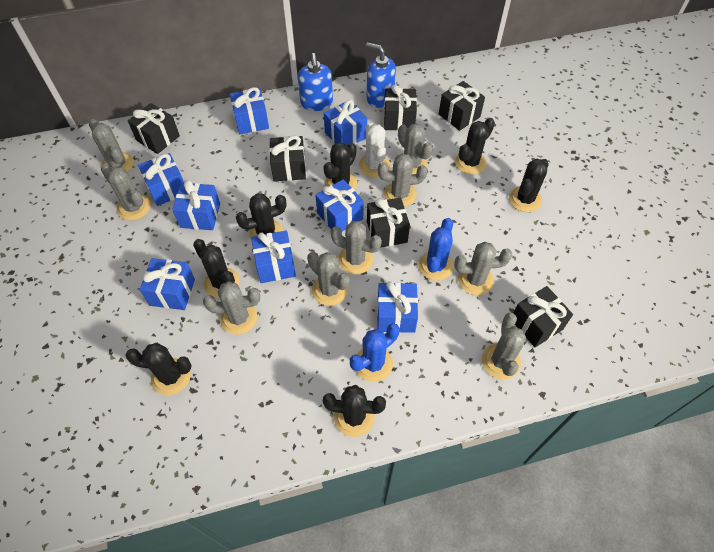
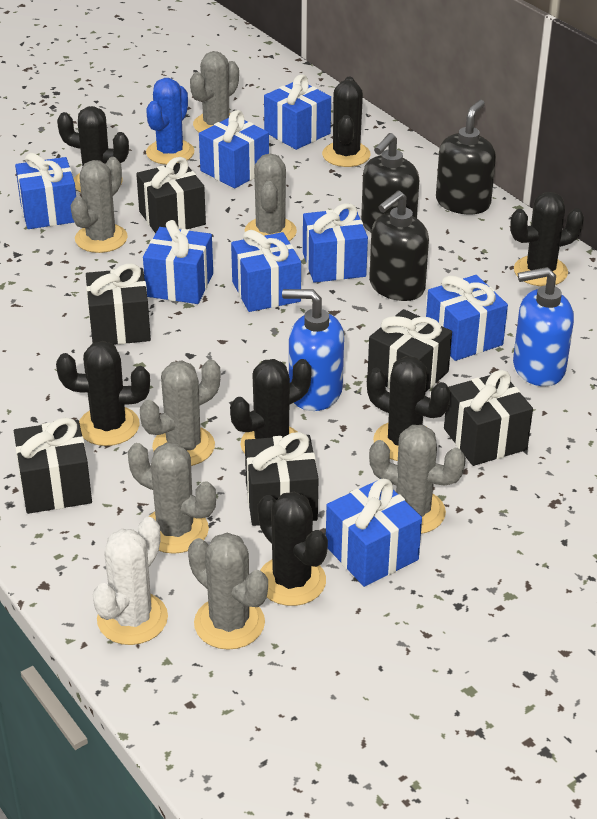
black soap dispenser: none = 0 -> [361,133,419,232] [369,191,429,301] [436,100,496,214] = 3
blue cactus: [350,323,400,382] [418,218,454,281] = 2 -> [146,78,194,165] = 1
grey cactus: [89,119,134,172] [101,164,151,221] [203,281,260,335] [307,252,350,306] [331,221,382,274] [378,153,428,207] [398,123,433,174] [454,242,512,295] [482,313,526,379] = 9 -> [71,157,128,253] [128,442,216,554] [140,360,220,466] [188,533,268,650] [190,51,239,132] [245,153,297,241] [369,425,466,534] = 7

